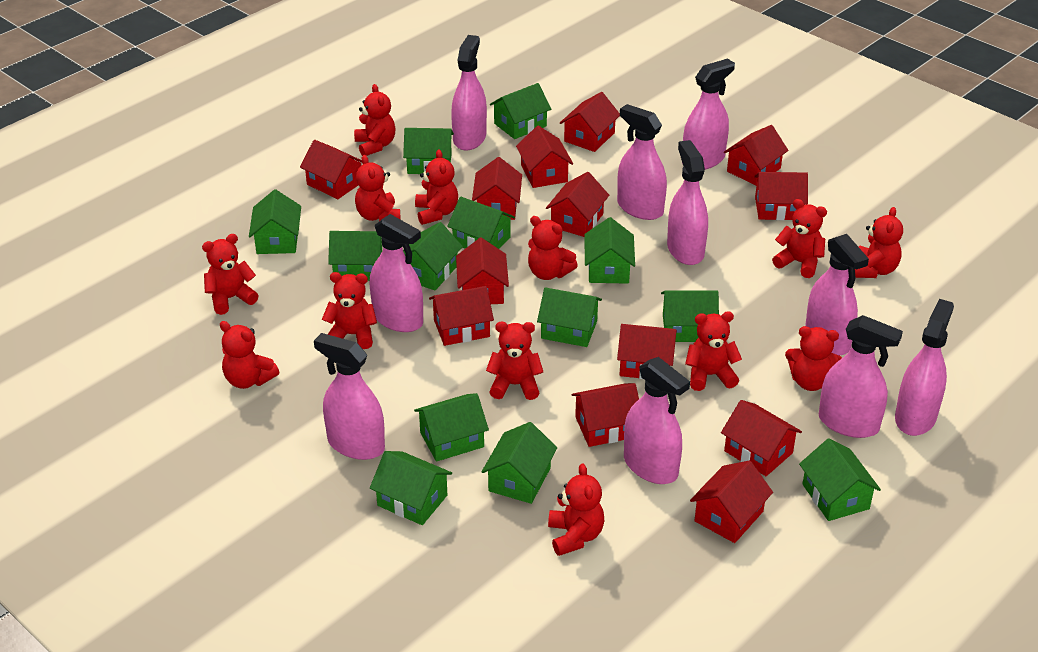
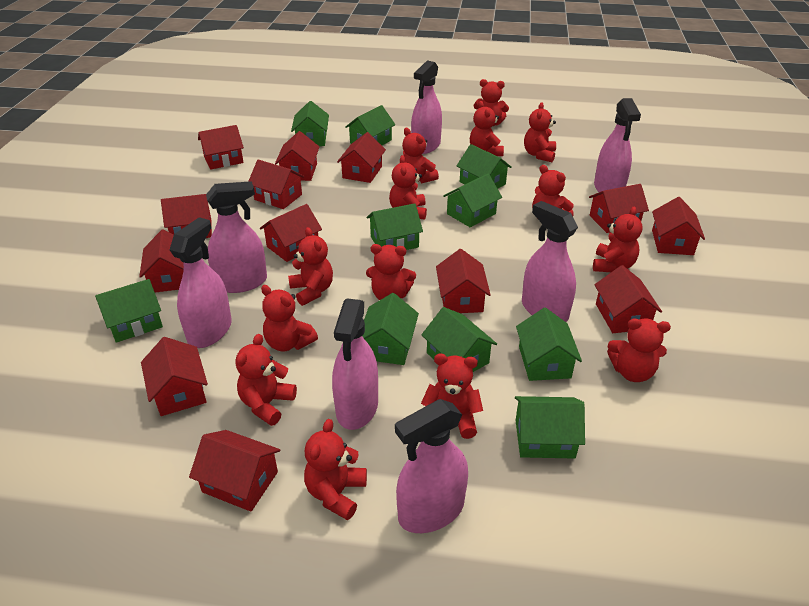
green house: [249,189,301,254] [328,231,382,281] [370,451,452,525] [403,128,454,174] [403,222,463,291] [414,393,489,462] [447,197,515,249] [482,422,557,504] [490,83,551,139] [537,287,602,347] [585,217,635,284] [661,290,719,342] [799,438,881,521] = 13 -> [95,279,163,343] [291,101,329,146] [346,105,395,145] [362,293,419,365] [367,203,423,250] [421,307,497,372] [443,174,502,227] [457,144,512,189] [515,396,585,459] [516,308,582,381] = 10
pink spray bottle: [314,333,385,460] [369,214,423,332] [451,35,487,151] [617,104,667,220] [624,357,690,484] [667,140,708,265] [682,59,735,170] [805,234,869,356] [819,315,903,438] [895,299,954,436] = 10 -> [170,217,232,348] [206,181,267,293] [332,298,378,430] [395,399,468,533] [411,60,442,154] [522,201,578,322] [594,98,641,192] = 7
red teddy bear: [202,234,259,315] [220,321,279,389] [322,272,377,349] [354,84,396,156] [355,155,401,221] [415,150,458,225] [486,322,543,400] [528,216,578,280] [548,463,604,556] [685,311,742,391] [772,199,827,278] [785,326,842,391] [855,207,903,278] = 13 -> [236,334,297,426] [261,285,318,352] [288,227,333,306] [304,419,367,520] [366,244,416,300] [389,155,427,220] [402,128,439,183] [421,354,483,439] [470,101,504,156] [474,79,509,126] [524,102,556,162] [532,165,574,216] [593,207,643,272] [607,319,671,382] = 14

